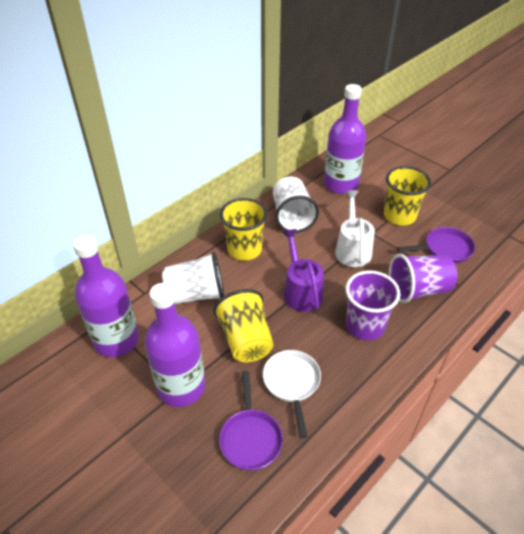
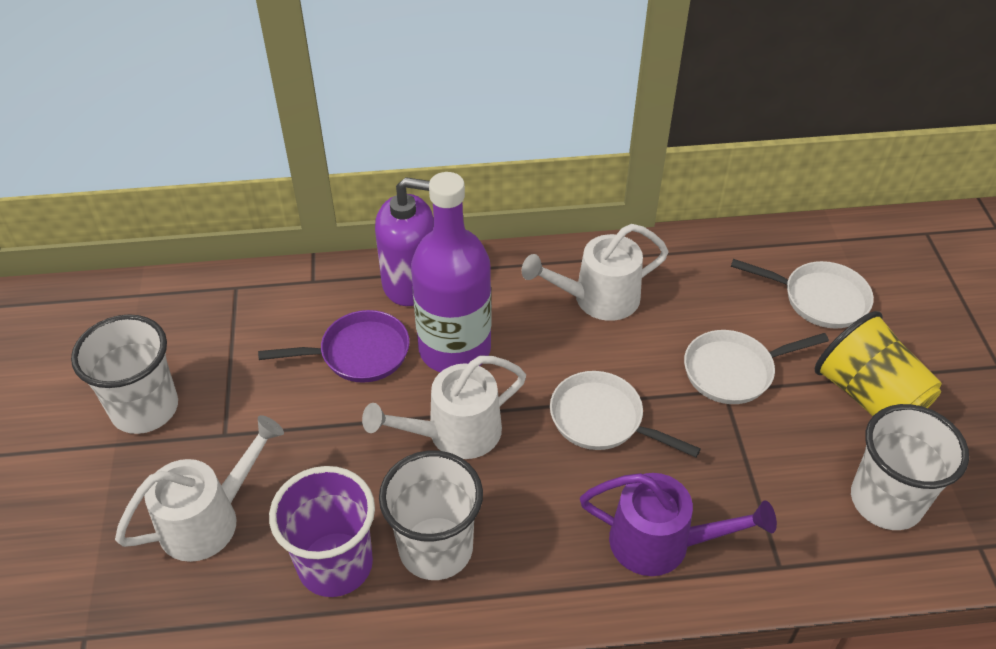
purple bottle: [73,235,139,357] [144,283,205,407] [324,84,366,194] = 3 -> [411,172,492,372] = 1
purple cup: [345,270,400,340] [389,254,458,303] = 2 -> [269,466,375,597] = 1
purple pan: [219,371,283,471] [397,227,475,263] = 2 -> [258,310,410,383] = 1
purple soap dispenser: none = 0 -> [375,177,434,306] = 1
white cup: [162,252,224,304] [273,176,319,233] = 2 -> [71,314,178,434] [379,450,483,580] [851,404,969,530] = 3
white pan: [263,350,321,438] = 1 -> [550,371,701,457] [684,330,829,404] [731,259,874,329] = 3
white watering can: [335,190,375,267] = 1 -> [115,415,284,562] [362,356,526,459] [522,224,669,321] = 3
yellow cup: [213,289,274,362] [220,198,267,261] [384,166,431,225] = 3 -> [815,311,942,416] = 1

